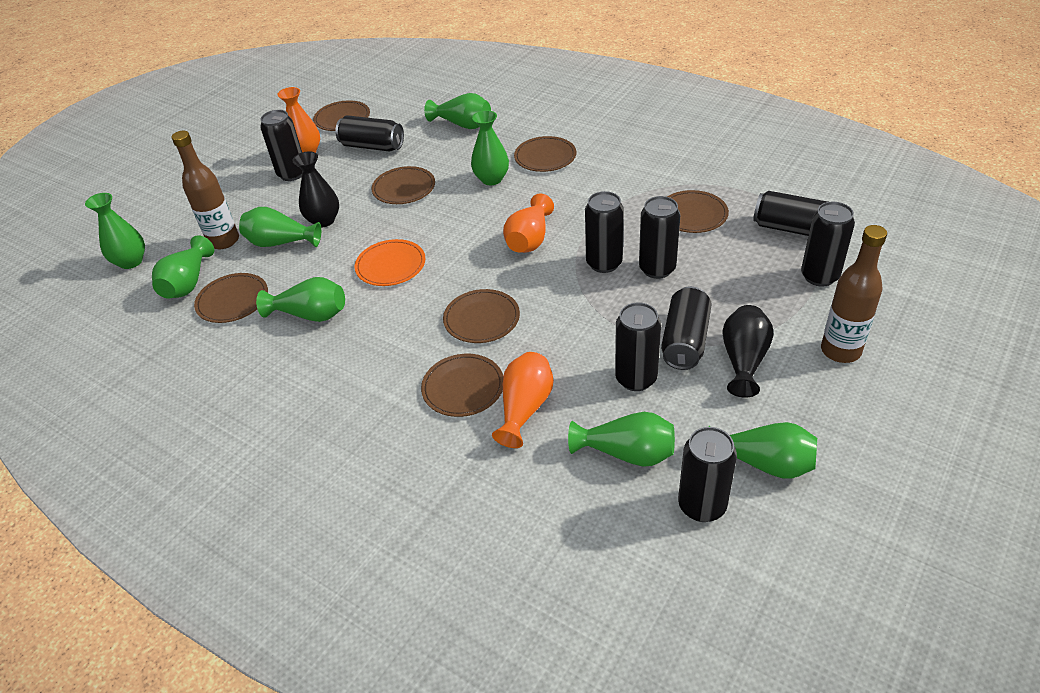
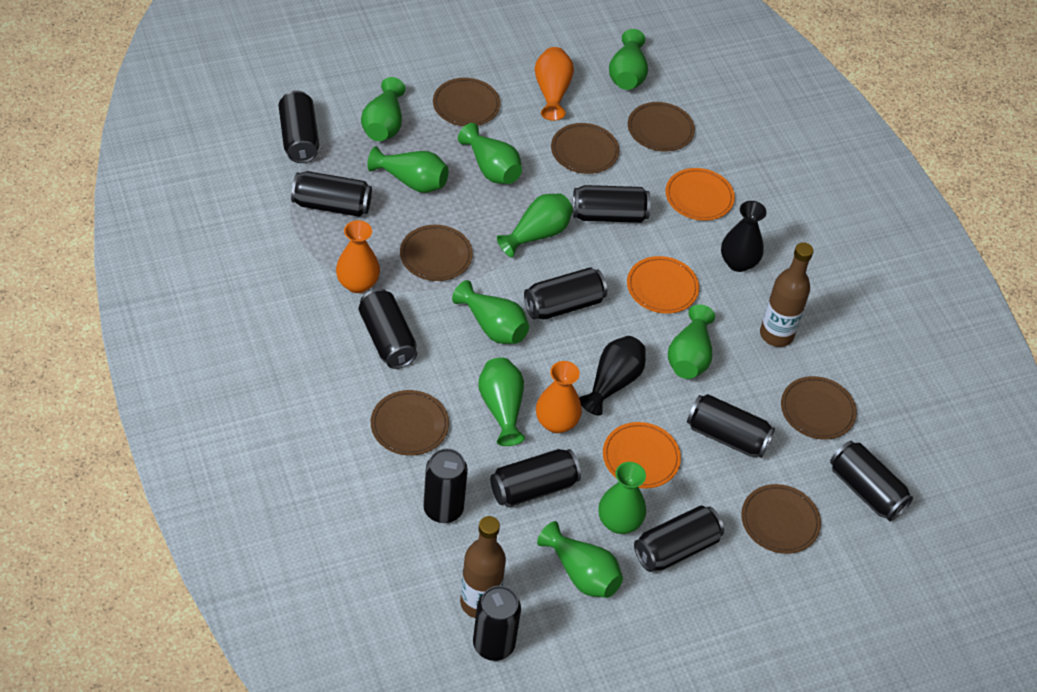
black can: [260,110,302,181] [335,115,404,152] [585,191,624,273] [615,302,661,391] [639,196,680,279] [661,286,712,370] [678,427,737,522] [753,191,828,236] [801,202,855,287] = 9 -> [279,90,319,163] [291,171,372,217] [359,288,417,369] [423,449,468,523] [473,586,521,661] [490,449,581,507] [524,267,607,320] [573,185,651,223] [634,505,724,572] [687,394,775,458] [830,441,913,521] = 11
green vase: [85,193,145,269] [152,235,214,299] [239,207,321,247] [256,277,345,322] [424,93,491,129] [471,110,509,185] [568,412,675,467] [709,422,817,479] = 8 -> [361,77,405,141] [367,146,449,193] [452,280,529,344] [458,123,522,184] [478,358,525,446] [497,193,573,257] [537,521,623,598] [598,462,646,534] [609,29,648,90] [668,304,715,379] = 10
orange plate: [355,239,425,286] = 1 -> [603,422,681,489] [627,256,699,314] [665,168,735,221] = 3

